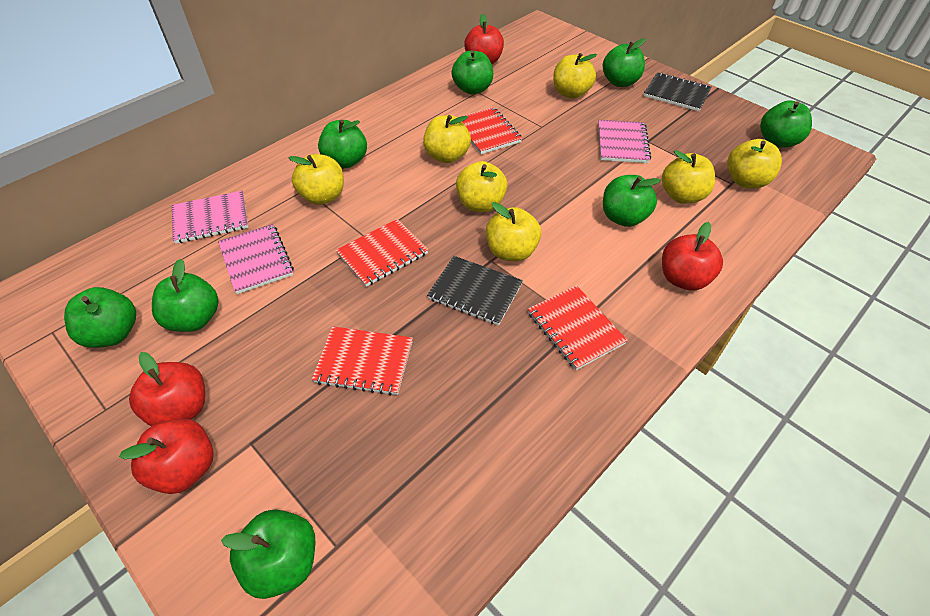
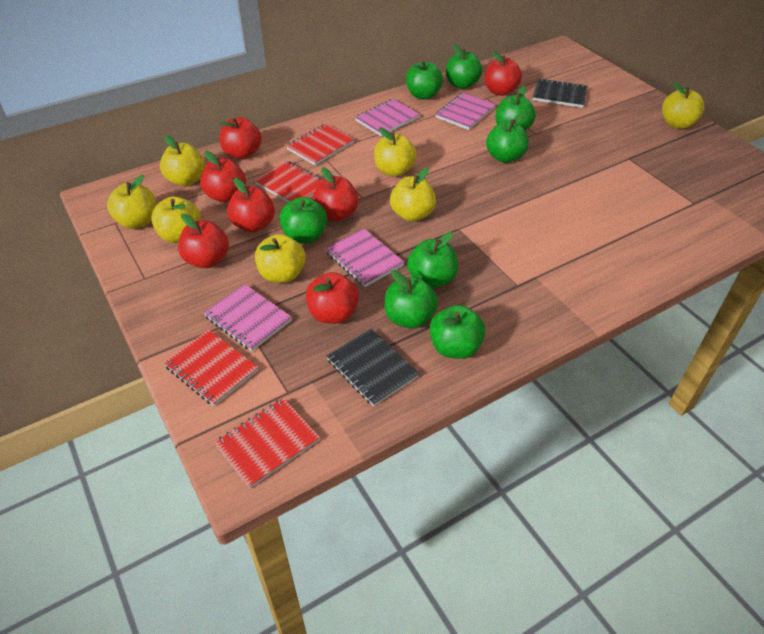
pink notebook: [172,191,248,244] [218,224,294,294] [598,120,651,163] = 3 -> [203,284,292,351] [325,229,405,287] [355,99,420,137] [435,93,496,130] = 4
red apple: [119,419,214,494] [129,352,205,426] [464,14,504,64] [662,222,723,290] = 4 -> [178,214,229,268] [200,151,246,202] [219,117,262,159] [227,178,275,232] [306,272,359,324] [312,167,359,222] [485,51,522,96] = 7

